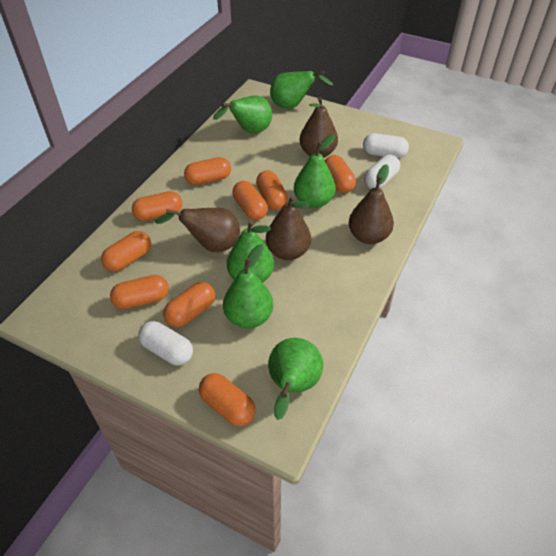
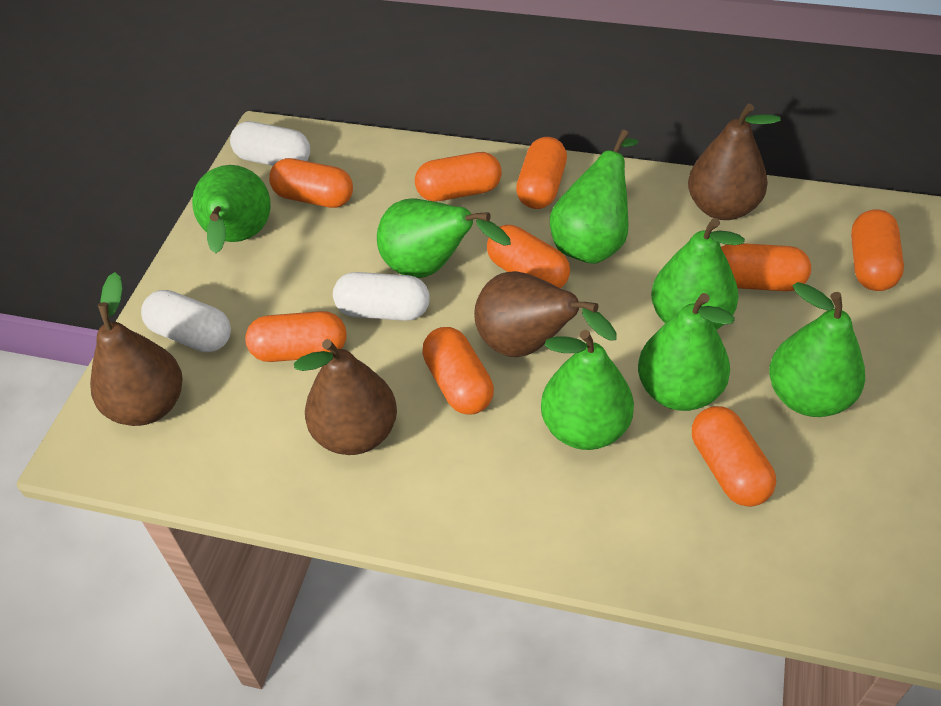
green pear: [213,96,272,133] [223,244,273,328] [227,220,274,283] [268,338,323,420] [270,71,333,108] [294,134,336,208] = 6 -> [192,165,271,253] [377,199,511,278] [541,330,634,450] [550,130,638,264] [638,293,735,411] [651,218,745,330] [769,282,865,417] = 7

